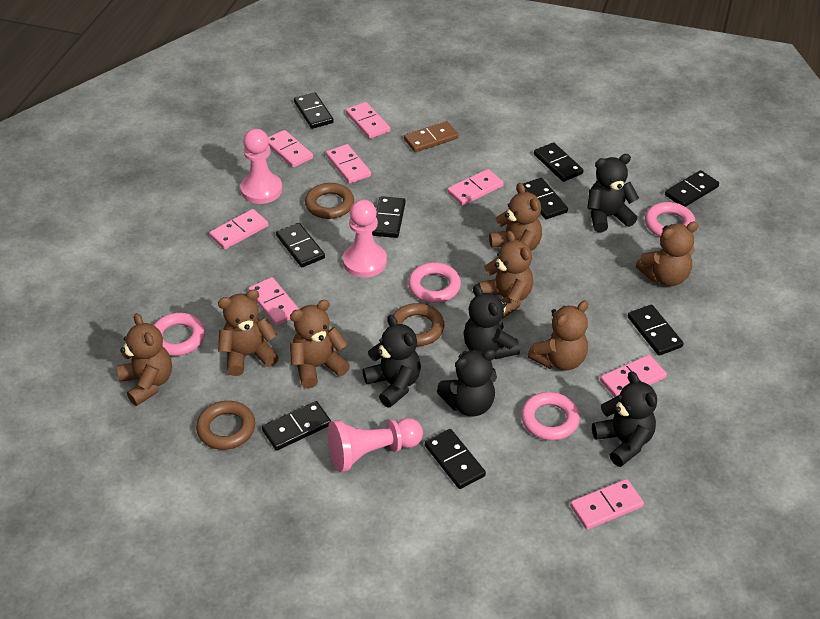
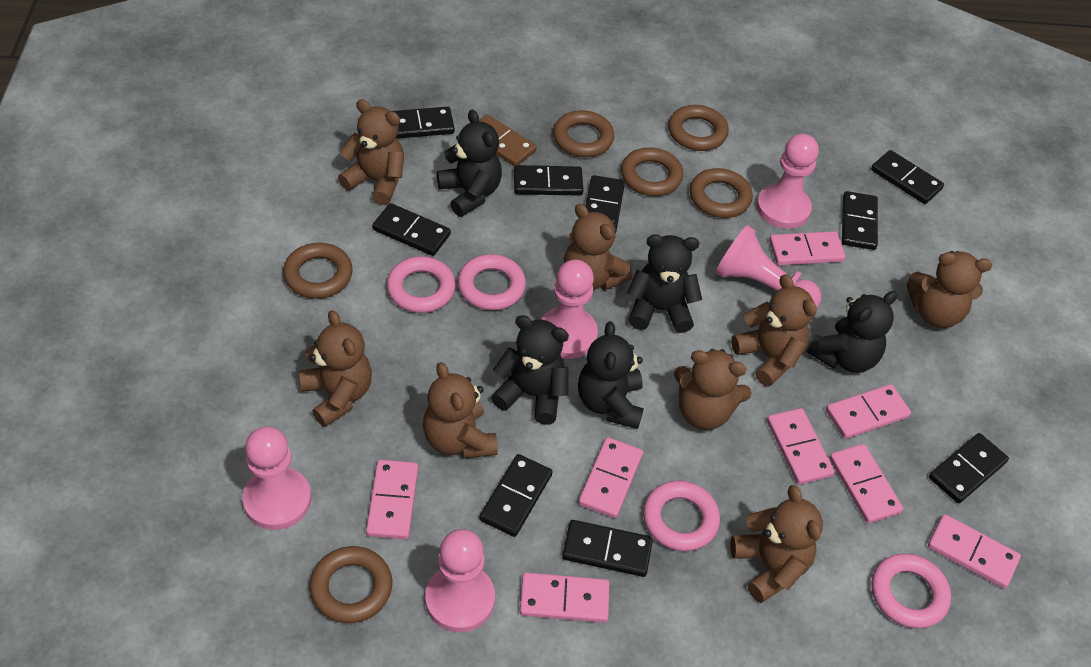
brown ring: [196,401,255,450] [305,183,354,219] [393,303,444,346] = 3 -> [283,243,353,299] [310,546,392,623] [553,110,614,157] [621,147,683,196] [668,105,729,151] [690,168,753,218] = 6
brown teddy bear: [117,313,172,406] [218,289,279,376] [290,300,350,389] [478,231,533,319] [489,183,542,251] [528,301,589,370] [636,222,698,286] = 7 -> [299,310,372,427] [338,99,404,205] [423,362,498,459] [564,204,633,290] [674,349,752,430] [731,274,817,387] [731,485,823,603] [907,251,992,328] = 8
pink pawn: [240,129,282,204] [328,418,423,472] [343,199,387,278] = 3 -> [242,426,311,530] [425,529,495,632] [541,260,598,359] [715,225,821,308] [757,134,819,229] = 5

